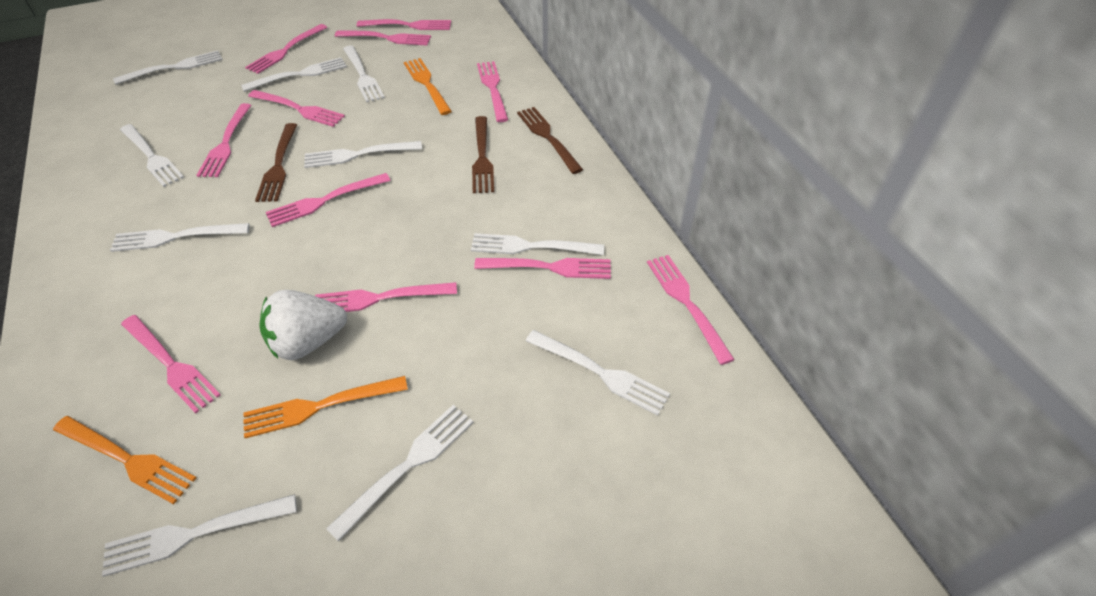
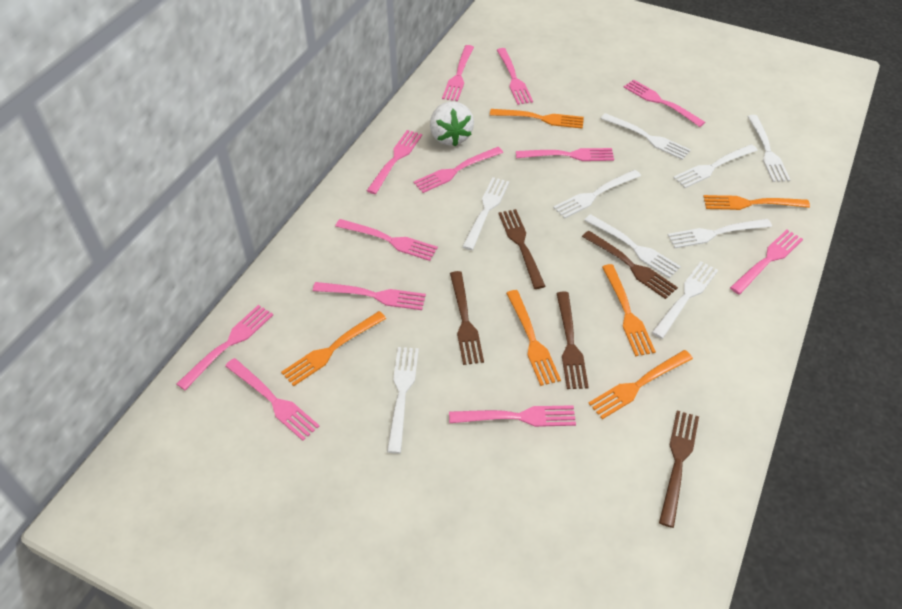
brown fork: [255,123,297,202] [472,116,494,193] [517,107,583,174] = 3 -> [450,271,484,365] [499,209,545,289] [556,292,589,389] [582,231,678,299] [659,411,699,528] = 5
orange fork: [53,416,196,504] [243,376,408,438] [404,58,452,115] = 3 -> [281,311,386,386] [490,109,584,129] [506,290,561,386] [588,350,693,419] [602,264,656,356] [703,195,810,210] = 6
pink fork: [121,315,221,413] [196,103,252,177] [245,24,328,74] [248,90,345,127] [266,173,391,227] [315,282,457,312] [335,31,431,46] [357,19,451,30] [474,258,611,279] [477,61,508,122] [647,255,735,365] = 11 -> [177,305,273,390] [225,358,320,441] [313,282,426,310] [335,219,438,261] [367,130,422,194] [414,147,503,193] [442,45,474,101] [449,405,576,427] [497,48,533,105] [516,148,614,161] [624,80,705,127] [730,230,803,294] = 12
white fork: [102,494,297,577] [110,223,250,252] [113,50,223,85] [120,124,184,187] [241,57,347,92] [304,141,422,168] [326,405,473,542] [343,46,385,102] [471,233,604,255] [526,330,670,416] = 10 -> [387,347,419,454] [462,177,510,250] [553,170,641,219] [584,214,681,278] [600,113,691,160] [652,261,718,339] [668,219,772,248] [673,144,758,188] [747,115,790,182] = 9

